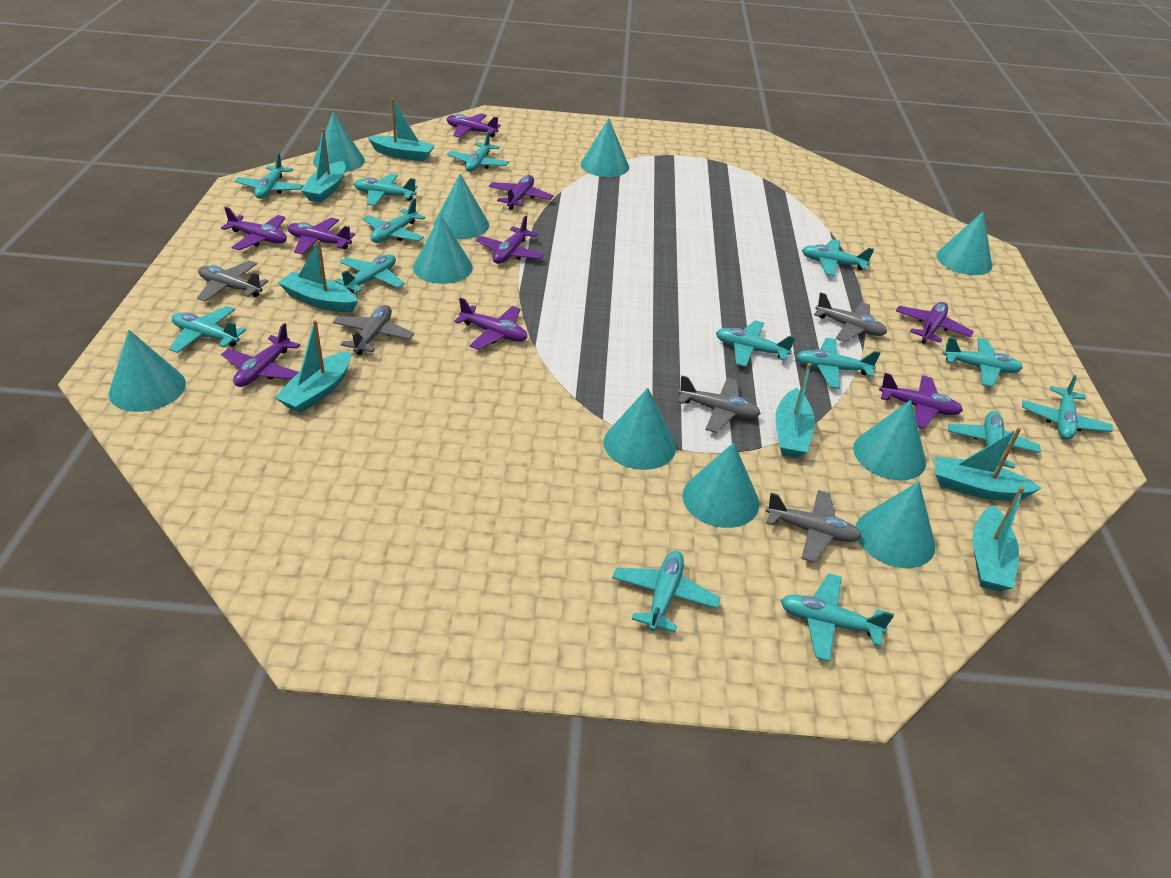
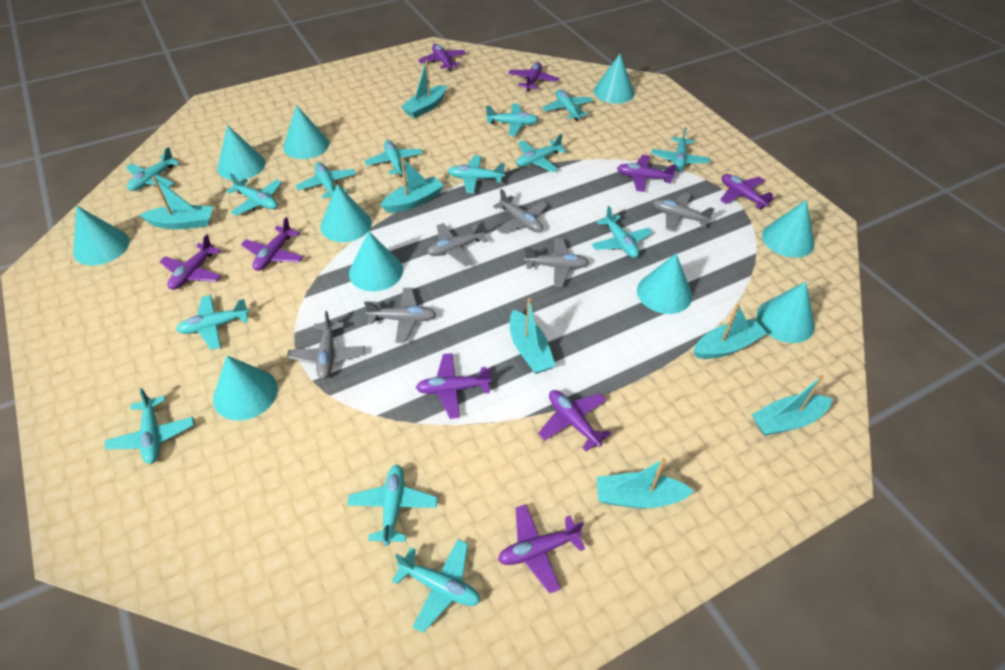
grey plane: [197,261,269,302] [333,305,414,355] [678,376,761,433] [766,490,862,562] [814,292,887,342] = 5 -> [287,311,365,379] [364,288,436,343] [427,221,488,267] [493,189,548,233] [524,238,589,287] [652,192,715,232] = 6

